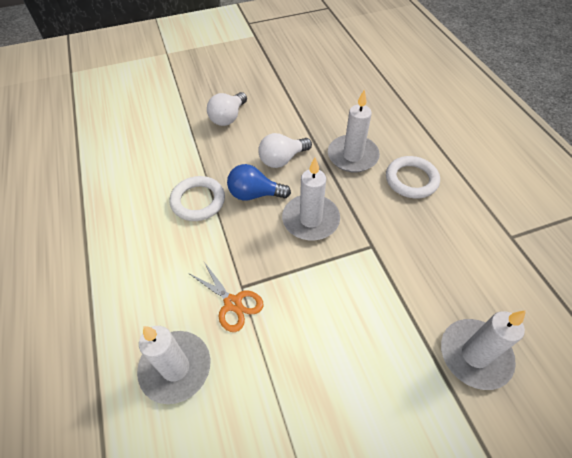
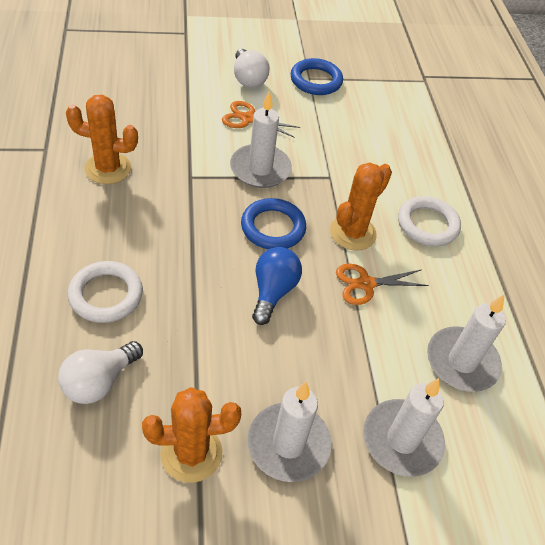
blue ring: none = 0 -> [241,198,306,249] [291,58,343,95] = 2
orange cactus: none = 0 -> [66,95,138,184] [142,387,241,483] [330,162,392,251] = 3
orange scissors: [188,262,264,332] = 1 -> [222,101,300,138] [336,264,429,305] = 2

